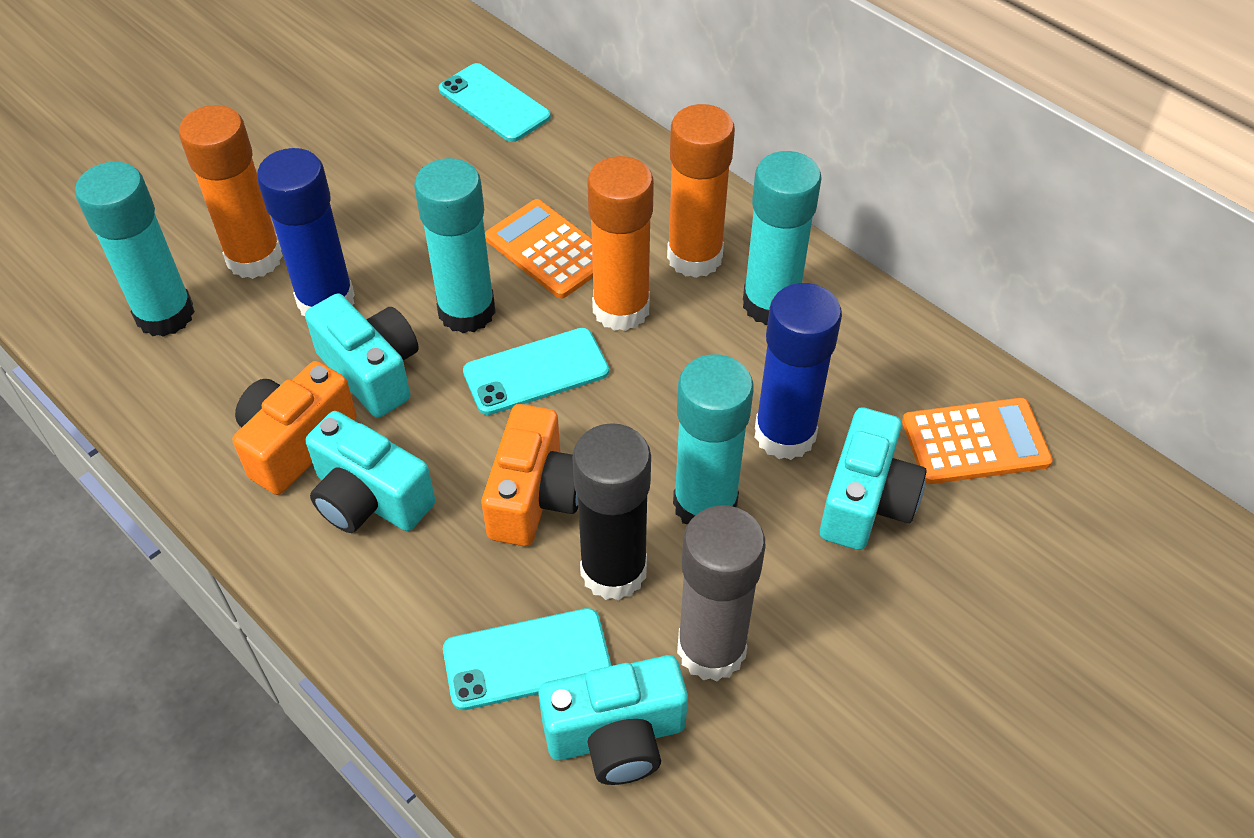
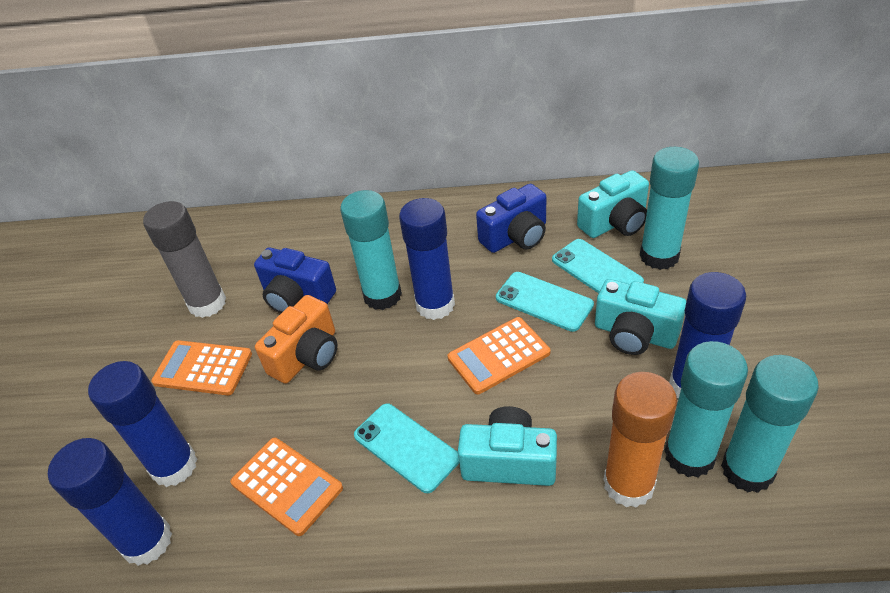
black glue stick: [572,423,651,601] = 1 -> none = 0
blue camera: none = 0 -> [254,247,336,313] [476,184,546,253] = 2
blue glue stick: [257,148,355,316] [755,283,842,460] = 2 -> [48,438,172,566] [88,361,197,487] [399,198,455,320] [669,272,746,398] = 4
orange calculator: [485,199,593,299] [902,398,1053,484] = 2 -> [151,340,252,395] [230,438,343,536] [447,317,550,394] = 3
orange camera: [233,361,357,495] [482,404,578,546] = 2 -> [255,295,338,384] = 1
orange glue stick: [179,105,283,279] [587,156,654,331] [667,104,735,278] = 3 -> [604,372,677,508] = 1
turquoise camera: [305,293,419,418] [306,411,435,533] [538,655,688,785] [820,407,927,550] = 4 -> [458,406,557,486] [577,170,649,238] [595,279,686,355] = 3

